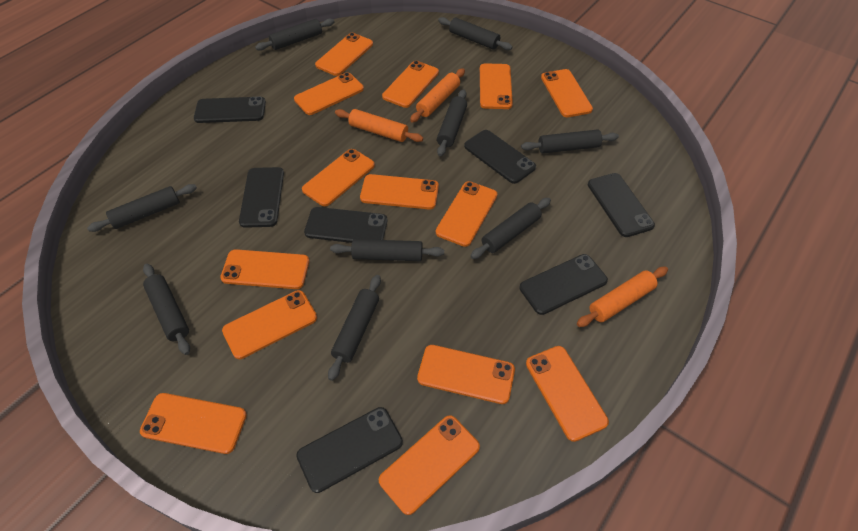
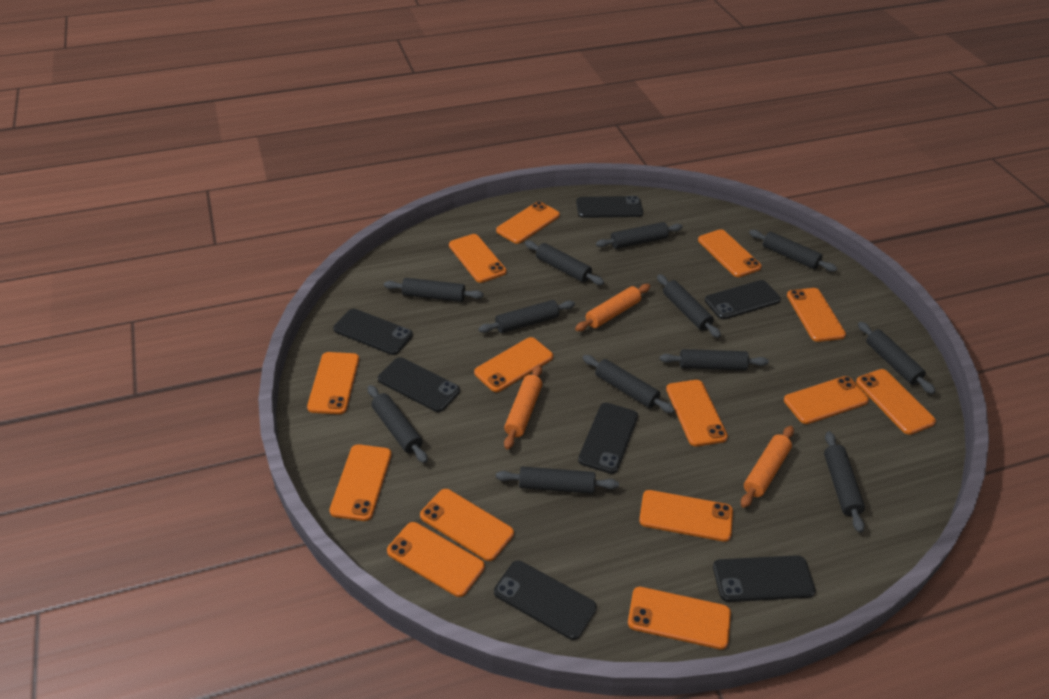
black rolling pin: [87,184,197,232] [143,264,190,355] [255,19,335,51] [328,275,381,381] [330,239,444,261] [437,89,467,156] [438,17,513,50] [470,198,551,259] [521,129,619,154] = 9 -> [368,385,428,463] [384,278,484,302] [478,300,575,333] [496,466,619,494] [525,241,604,285] [583,355,675,413] [596,222,683,249] [657,274,721,338] [660,349,769,371] [749,230,837,272] [824,431,865,533] [858,322,936,394] = 12

